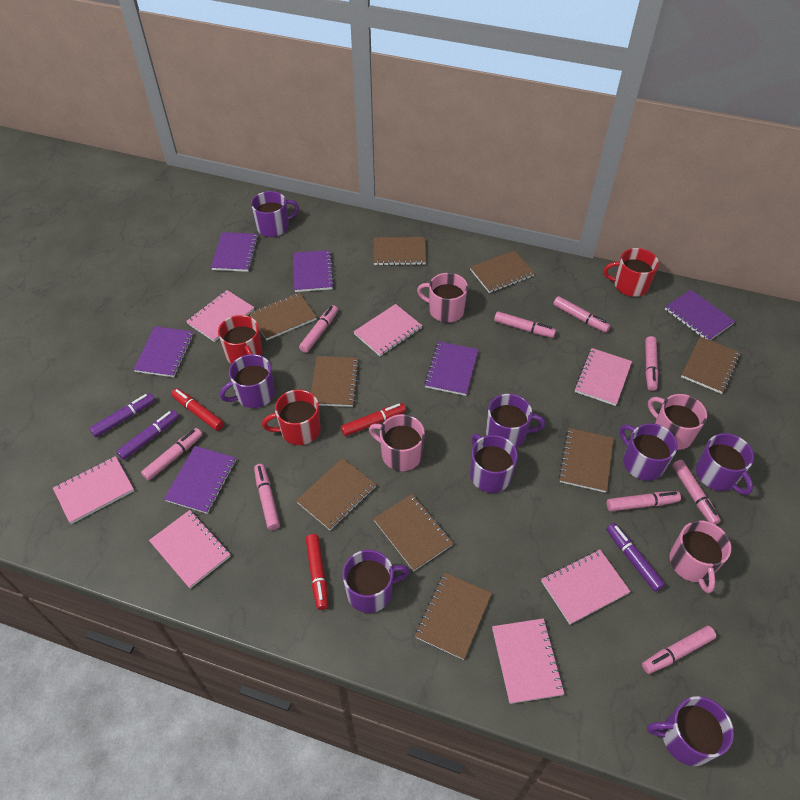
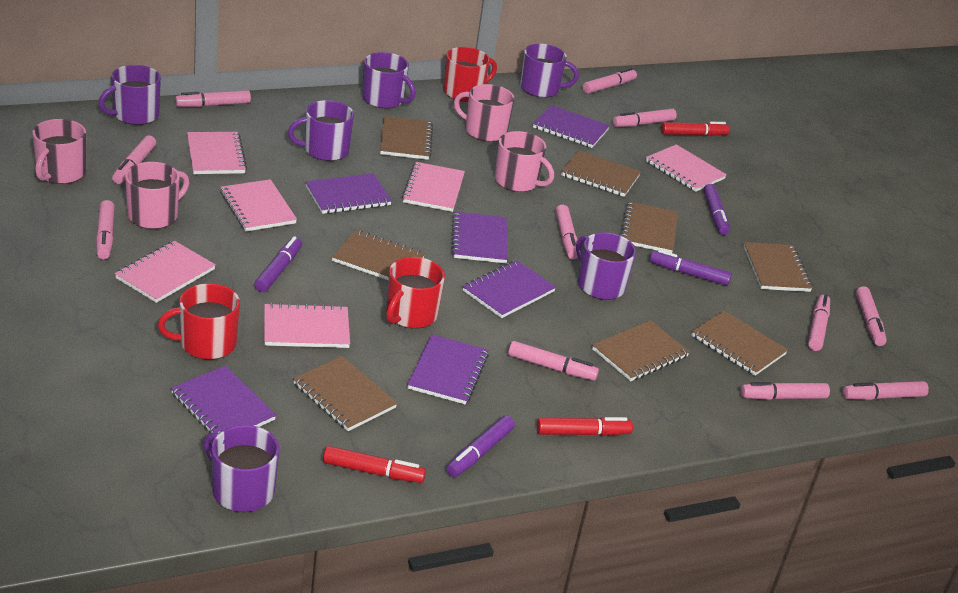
brown notebook: [250,293,317,340] [296,458,376,530] [311,356,359,407] [373,494,453,571] [374,237,426,266] [415,572,492,660] [470,251,535,293] [559,428,614,493] [681,337,740,394] = 9 -> [293,356,398,431] [332,230,425,280] [380,116,433,160] [561,150,641,197] [592,320,690,381] [621,201,678,253] [691,311,788,376] [743,242,813,292] = 8
pink marker: [141,428,203,481] [254,464,280,530] [299,305,338,353] [494,311,556,338] [553,296,610,333] [607,491,681,512] [642,626,716,674] [645,336,659,391] [672,460,721,525] = 9 -> [96,200,115,260] [112,135,156,184] [175,90,251,107] [508,341,599,381] [556,205,578,260] [582,68,637,94] [613,108,677,127] [740,382,830,400] [808,294,830,351] [842,381,929,400] [856,286,887,346] = 11
pink notebook: [53,456,134,524] [149,510,231,589] [186,290,254,342] [353,304,422,356] [492,618,565,704] [541,550,631,625] [574,348,632,406] = 7 -> [115,241,216,303] [187,132,247,174] [220,179,297,231] [264,303,350,348] [402,162,465,212] [646,144,727,192] = 6
purple marker: [89,393,155,438] [116,410,179,460] [606,523,665,592] = 3 -> [254,236,302,292] [446,415,515,477] [650,250,732,286] [703,184,730,235] = 4
purple mug: [220,354,275,408] [251,191,299,237] [342,550,410,613] [470,434,518,493] [486,394,545,448] [620,423,678,481] [647,696,734,766] [696,433,754,495] = 8 -> [98,65,161,125] [203,425,279,512] [288,100,354,161] [362,52,416,109] [520,44,579,98] [576,232,636,300] = 6

